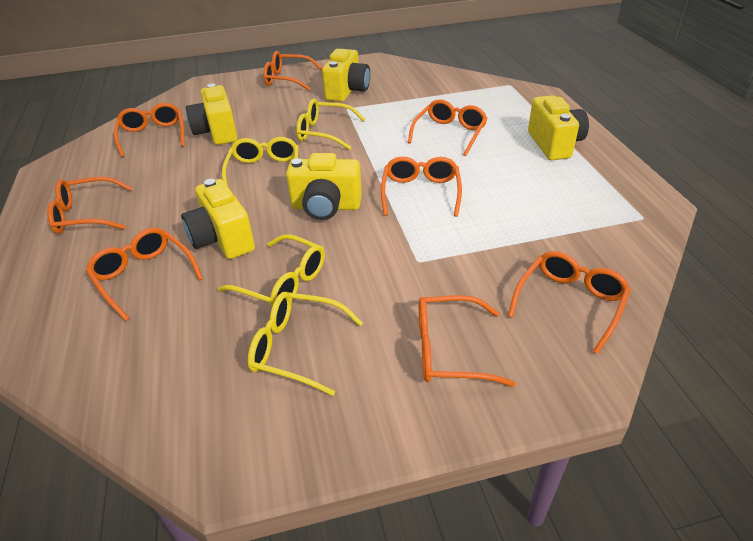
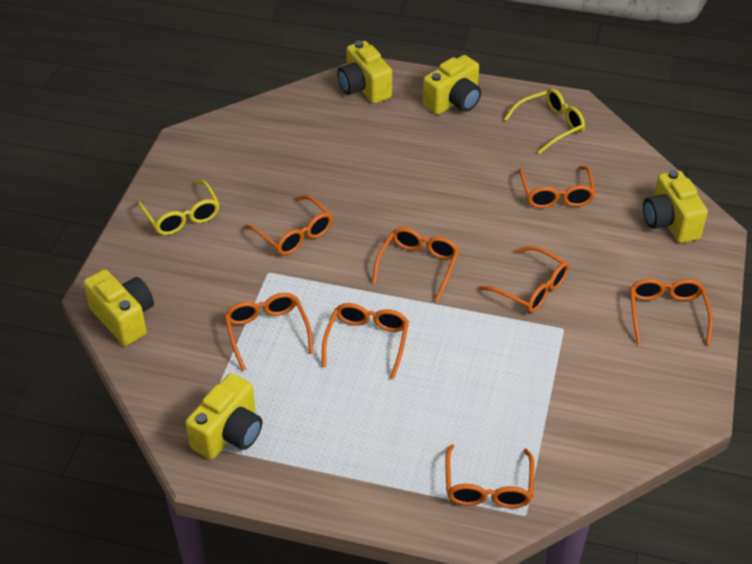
yellow glasses: [218,234,325,306] [222,137,299,186] [248,292,363,396] [296,99,366,150] = 4 -> [137,180,220,235] [504,88,585,154] = 2

